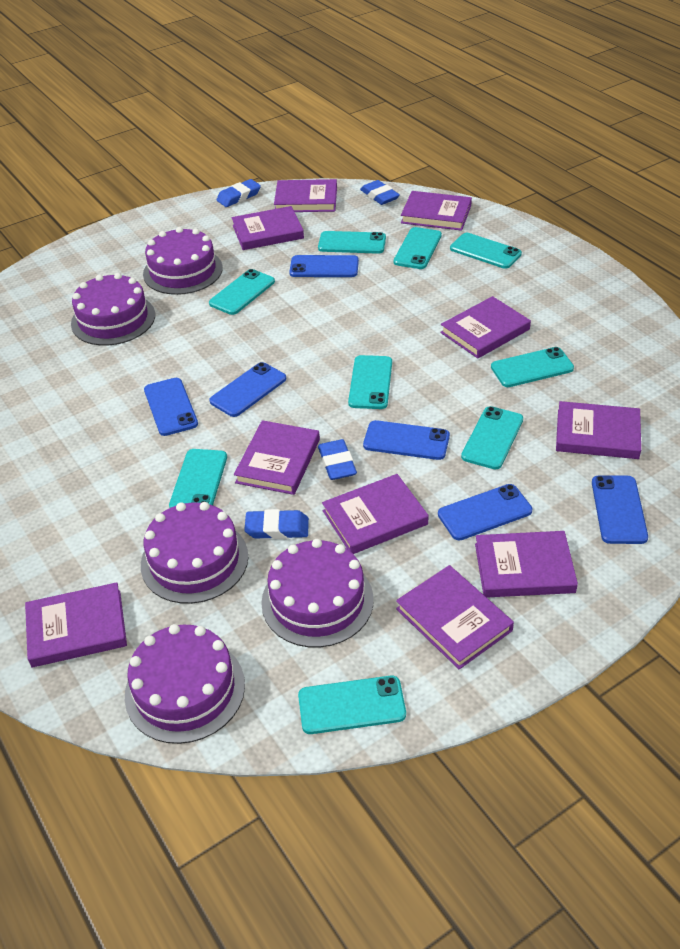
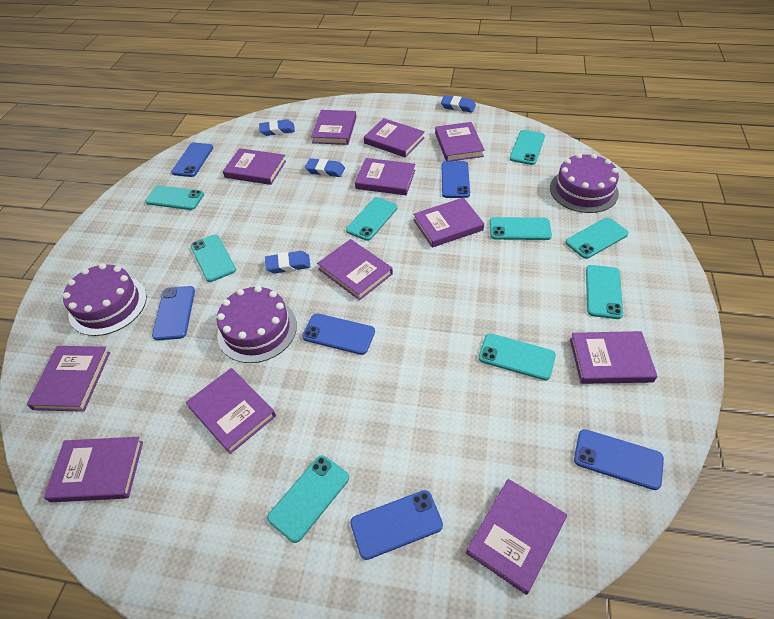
purple book: [25,582,127,667] [232,206,304,250] [234,420,320,495] [274,179,337,212] [322,474,429,554] [396,565,514,669] [401,191,472,231] [440,296,531,358] [475,531,578,597] [556,401,641,459] = 10 -> [27,346,110,412] [44,437,143,502] [186,368,276,454] [223,148,286,185] [311,110,356,145] [317,239,393,300] [355,158,415,195] [364,118,425,158] [413,198,484,247] [435,122,485,161] [466,479,567,595] [570,331,658,384] = 12
purple cake: [71,273,155,346] [125,624,245,744] [141,502,248,604] [143,227,223,295] [261,539,374,648] = 5 -> [62,263,147,336] [217,286,297,363] [550,153,619,213] = 3

